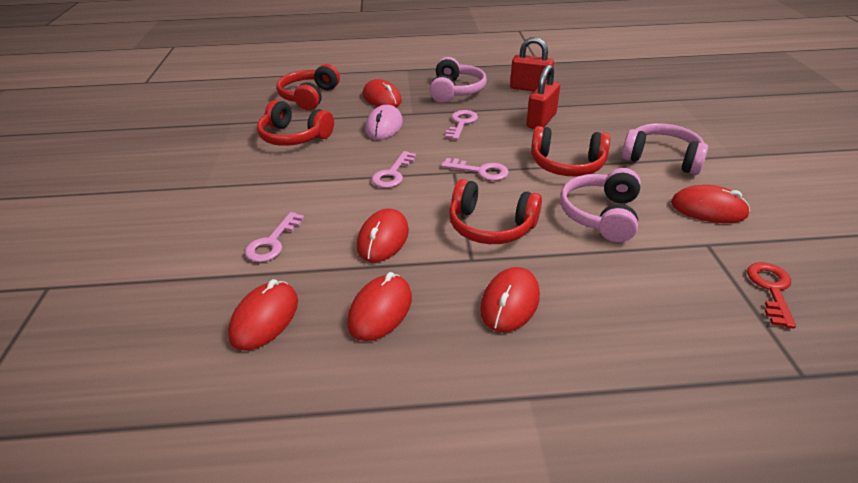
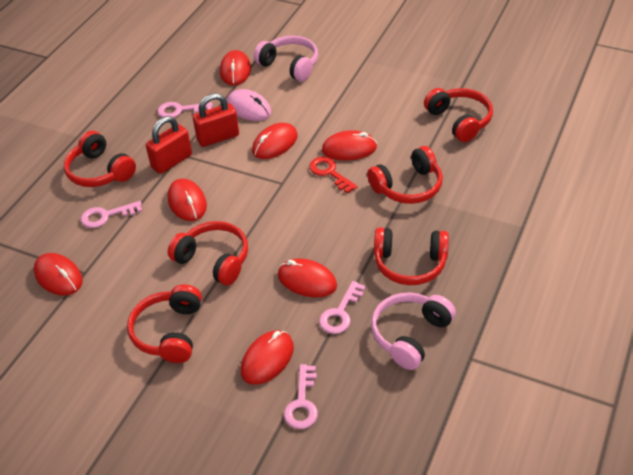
pink headphones: [430,57,487,103] [560,168,641,242] [622,123,708,175] = 3 -> [254,36,318,81] [371,292,456,370] = 2
red headphones: [257,100,334,146] [276,64,340,110] [449,179,542,244] [531,126,610,177] = 4 -> [64,131,136,187] [127,284,202,363] [168,221,248,286] [367,146,443,204] [374,227,449,285] [424,88,493,142] = 6
red mouse: [228,279,298,351] [347,272,412,341] [357,209,409,262] [363,79,402,107] [480,267,540,333] [671,185,750,223] = 6 -> [34,253,83,296] [168,179,207,221] [220,50,251,86] [241,330,294,385] [252,123,298,159] [278,259,337,297] [322,130,377,161] = 7

